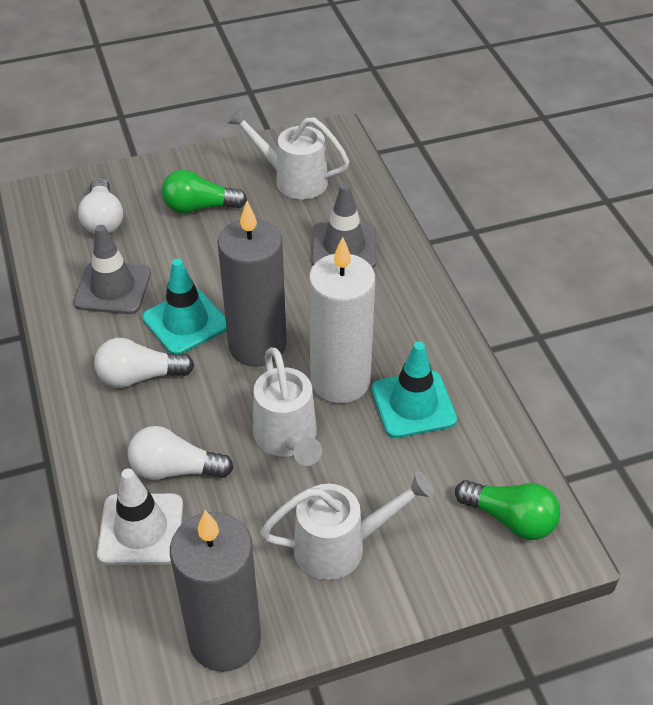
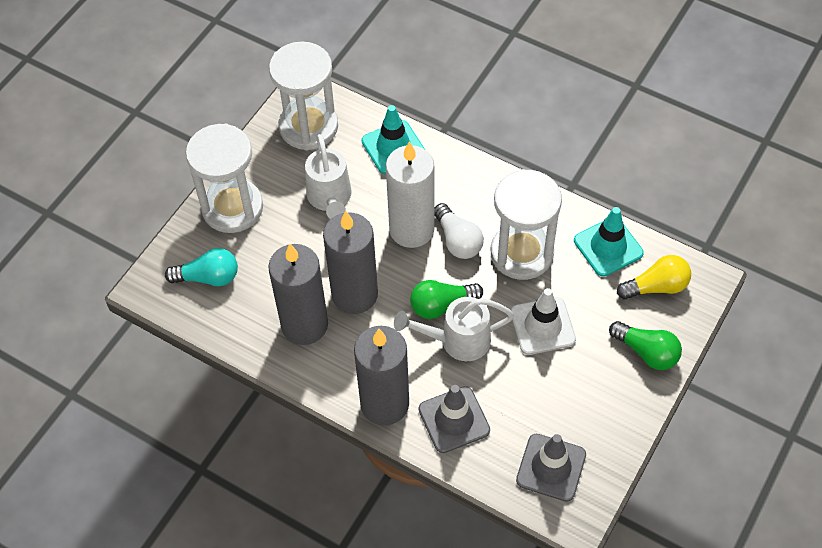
grey candle: [170,510,261,672] [218,201,287,367] = 2 -> [268,244,328,345] [323,211,378,314] [354,326,409,425] = 3
turquoise light bulb: none = 0 -> [165,248,238,286] = 1
white hourglass: none = 0 -> [186,124,263,233] [269,41,338,150] [491,169,562,280] = 3
white light bulb: [78,178,123,234] [94,338,194,388] [128,426,234,480] = 3 -> [435,203,484,259] = 1
white watering can: [227,107,350,199] [253,347,322,466] [260,471,434,580] = 3 -> [305,134,352,219] [394,297,514,361] = 2
yellow light bulb: none = 0 -> [617,255,691,300] = 1

